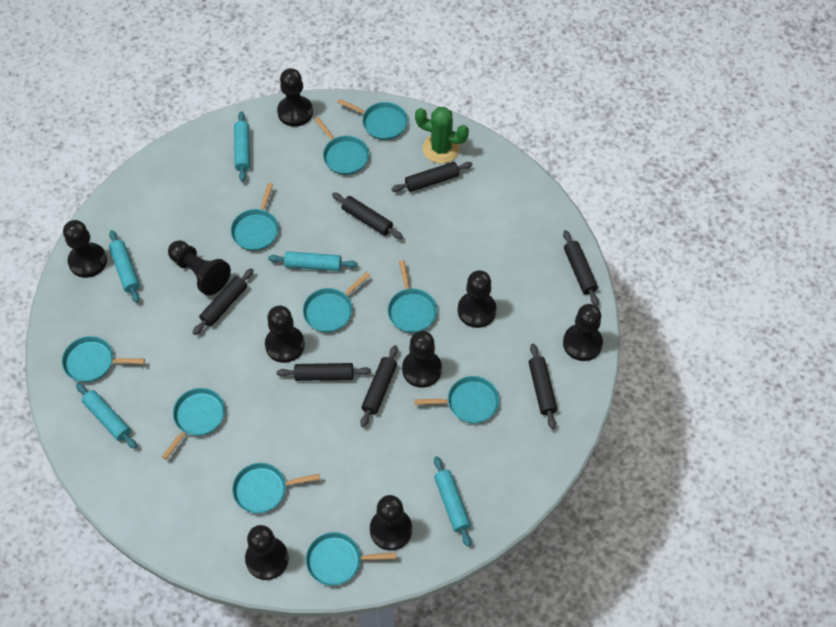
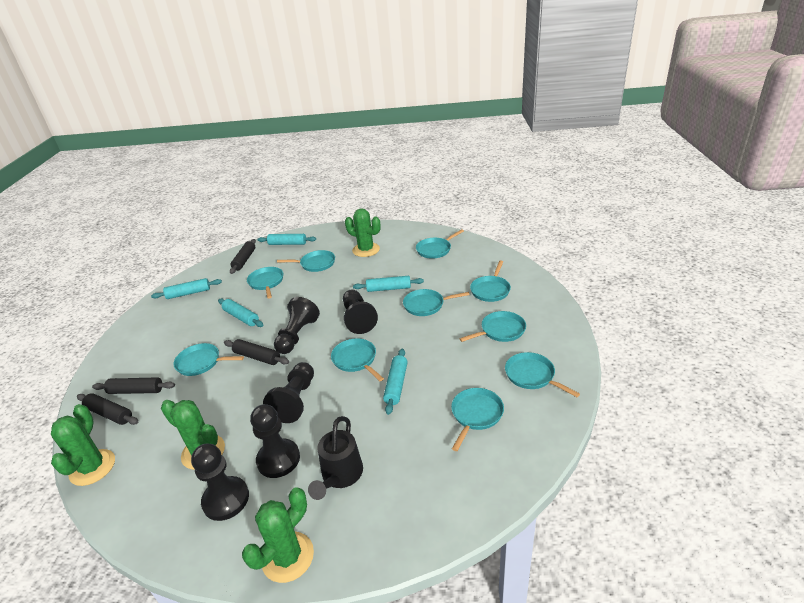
black pawn: [63,220,107,278] [168,240,231,296] [245,525,289,580] [265,306,305,363] [277,68,313,127] [370,495,412,550] [402,331,442,388] [458,270,497,328] [563,304,603,361] = 9 -> [191,444,249,521] [250,404,300,478] [263,362,314,423] [274,297,320,354] [343,289,378,334] = 5
black rolling pin: [193,268,254,335] [277,363,371,381] [332,192,403,239] [360,345,398,427] [391,162,472,192] [529,343,557,429] [563,230,599,306] = 7 -> [77,393,139,425] [92,377,175,394] [224,339,289,365] [230,239,256,274] = 4
black watering can: none = 0 -> [308,416,363,500] = 1
green cactus: [415,107,469,164] = 1 -> [51,404,115,486] [161,400,225,470] [242,488,314,583] [345,209,381,257] = 4

